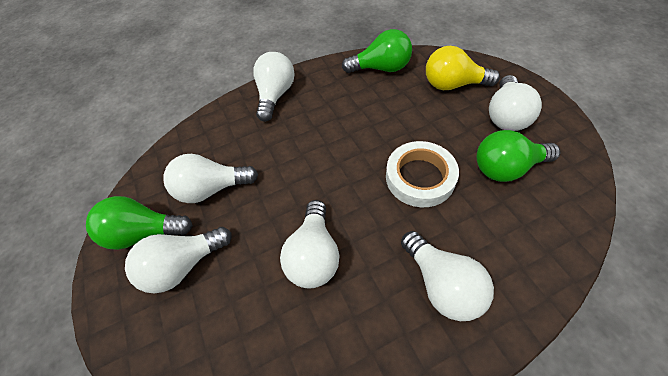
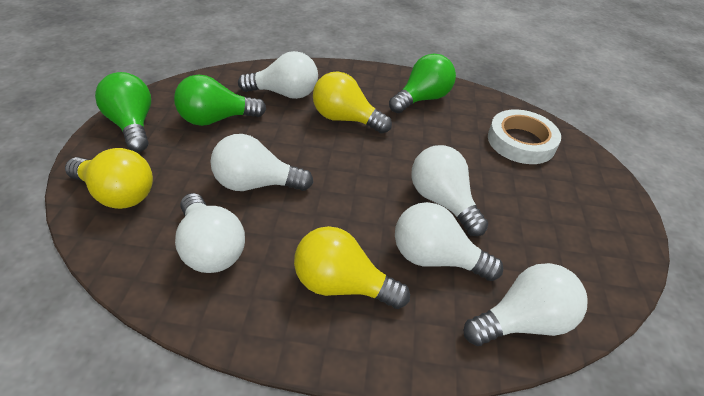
yellow light bulb: [426,46,500,90] = 1 -> [65,148,153,209] [294,226,410,309] [313,71,392,134] = 3

